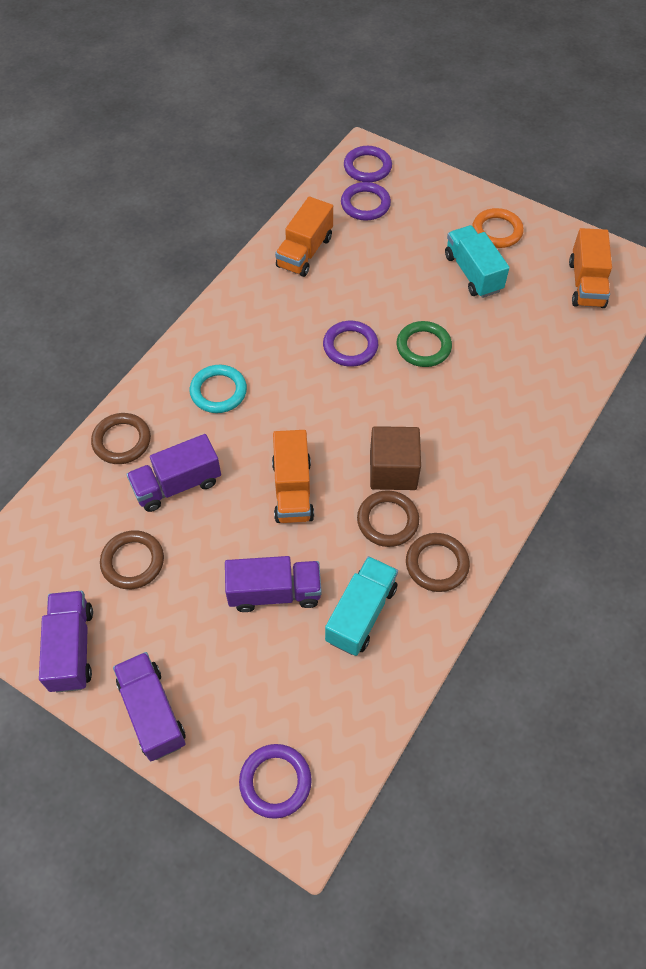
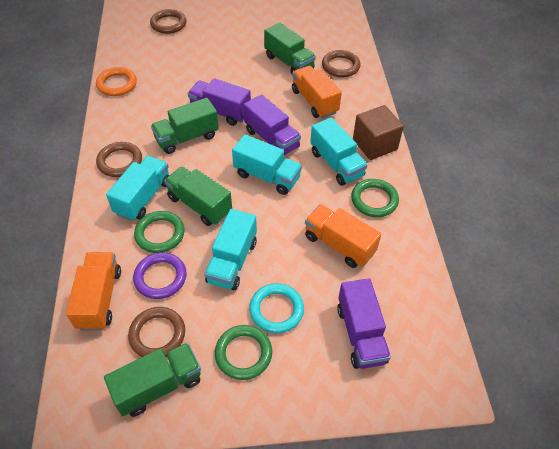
green ring: [397,321,452,367] = 1 -> [134,211,185,253] [215,325,272,380] [351,179,399,217] = 3
green truck: none = 0 -> [104,343,201,417] [151,98,219,154] [164,167,232,226] [264,22,316,74] = 4
purple ring: [239,744,312,819] [323,321,378,367] [341,182,391,221] [344,146,392,182] = 4 -> [133,252,187,299] = 1
purple truck: [39,591,93,693] [113,652,186,761] [127,434,221,512] [225,556,322,612] = 4 -> [188,78,251,126] [243,94,301,155] [337,278,391,369] = 3
turquoise truck: [325,556,398,656] [445,225,510,298] = 2 -> [106,156,169,221] [204,209,257,290] [232,134,302,195] [310,117,368,186] = 4

